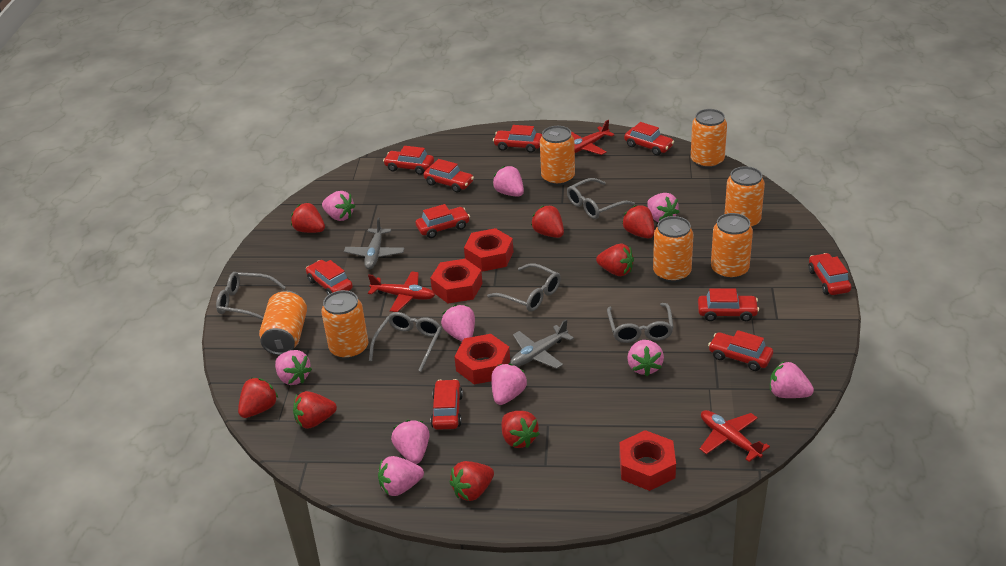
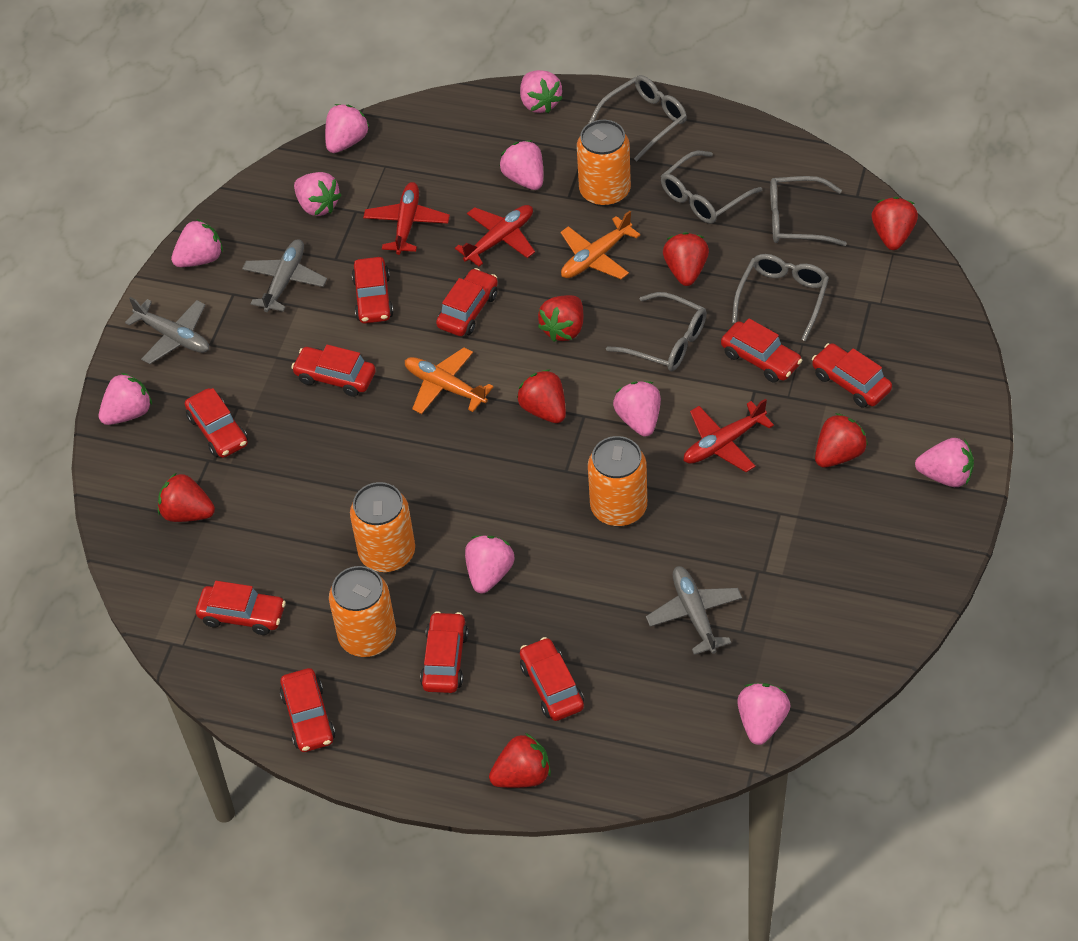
grey plane: [344,218,404,269] [510,319,574,369] = 2 -> [125,297,209,364] [242,239,327,312] [646,566,742,655] = 3
orange can: [259,291,307,355] [321,290,368,359] [540,126,575,186] [653,216,694,283] [691,109,727,169] [711,213,753,280] [725,166,765,228] = 7 -> [329,566,396,657] [350,482,415,572] [577,120,631,207] [588,436,647,526] = 4
orange plane: none = 0 -> [405,347,494,414] [560,211,640,279] = 2
red nut: [430,259,483,303] [454,334,510,384] [464,228,514,272] [619,430,676,491] = 4 -> none = 0
red strawberry: [238,378,278,418] [291,203,325,233] [293,391,337,429] [449,461,494,501] [502,411,539,448] [531,206,564,238] [596,244,634,276] [622,205,654,238] = 8 -> [158,473,215,522] [489,733,551,788] [517,369,566,423] [538,295,583,342] [663,232,709,286] [815,413,868,467] [872,197,918,250] = 7

